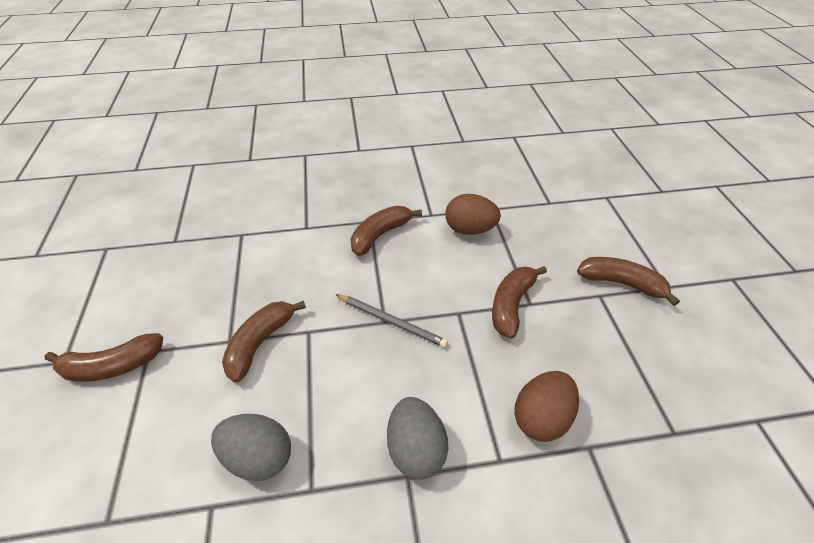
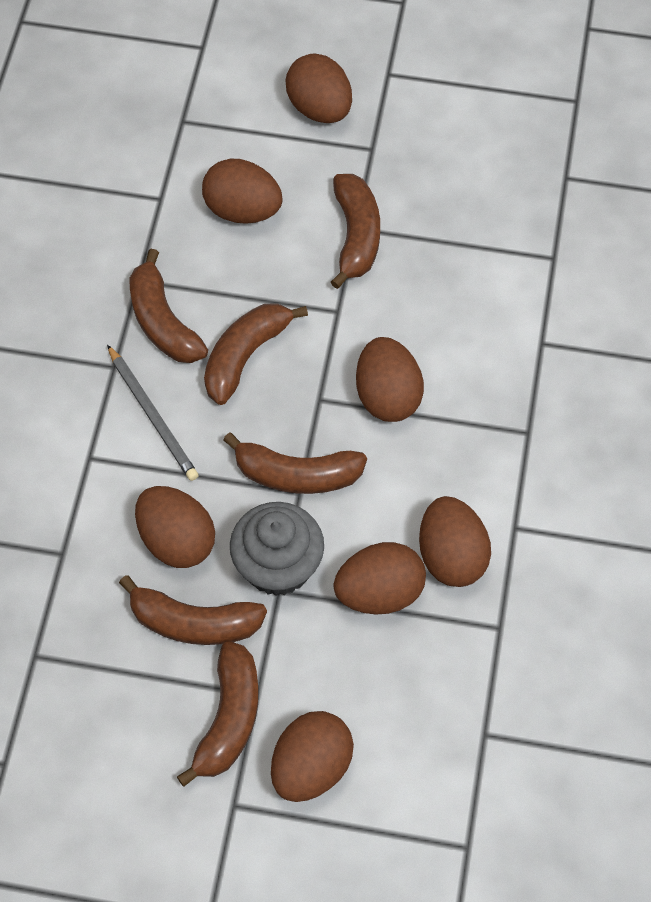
brown banana: [45,333,163,382] [222,301,306,382] [350,206,422,256] [492,266,547,339] [577,257,680,306] = 5 -> [119,575,267,645] [130,249,208,363] [177,641,259,787] [204,303,308,405] [223,432,367,494] [331,174,380,289] = 6
brown egg: [445,194,501,235] [514,371,579,442] = 2 -> [135,486,215,568] [202,159,283,224] [271,711,354,802] [286,53,352,123] [333,542,426,614] [356,337,424,422] [419,496,491,587] = 7
grey cupcake: none = 0 -> [230,502,324,596] = 1
grey egg: [211,414,291,481] [387,397,448,480] = 2 -> none = 0

